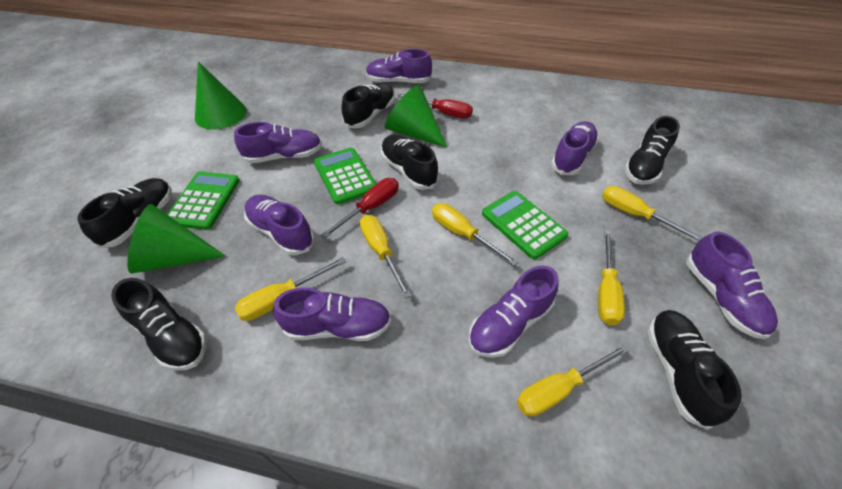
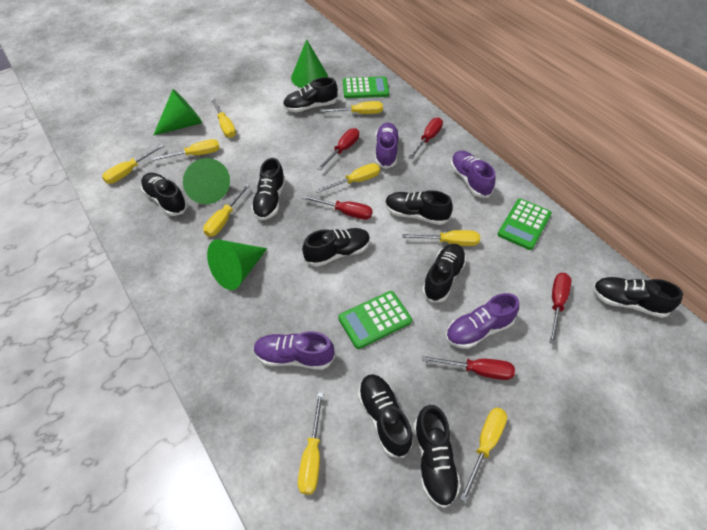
black shoe: [77,178,172,248] [111,278,207,371] [341,83,395,128] [381,135,439,190] [624,116,680,185] [647,310,742,430] = 6 -> [141,173,188,216] [251,158,286,220] [283,77,338,112] [302,228,370,267] [358,374,413,458] [385,190,453,225] [413,405,461,508] [422,244,466,302] [593,277,683,318] = 9
green cone: [127,204,226,274] [195,62,247,130] [385,85,447,148] = 3 -> [154,89,202,135] [183,158,230,204] [207,239,267,290] [291,39,328,88] = 4
purple shoe: [234,122,322,163] [244,195,315,255] [273,287,391,341] [366,49,432,83] [469,266,558,358] [551,121,599,175] [686,232,778,339] = 7 -> [254,331,335,370] [375,123,400,169] [446,293,519,349] [450,150,495,198] = 4
red screwdriver: [320,178,399,239] [397,94,473,119] = 2 -> [302,195,373,220] [317,128,359,170] [408,117,443,159] [421,355,515,380] [549,273,571,345] = 5
yellow screwdriver: [235,257,346,321] [360,215,412,299] [432,203,518,266] [517,344,629,417] [598,230,625,325] [602,186,703,241] = 6 -> [102,144,164,184] [151,139,220,161] [203,184,250,237] [211,98,236,138] [298,392,324,495] [315,163,380,193] [320,101,383,114] [402,230,480,246] [460,407,507,503] = 9

